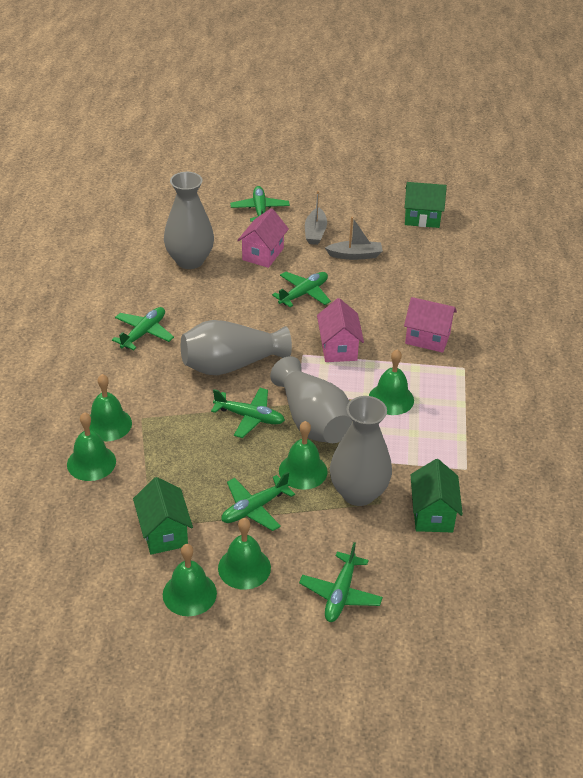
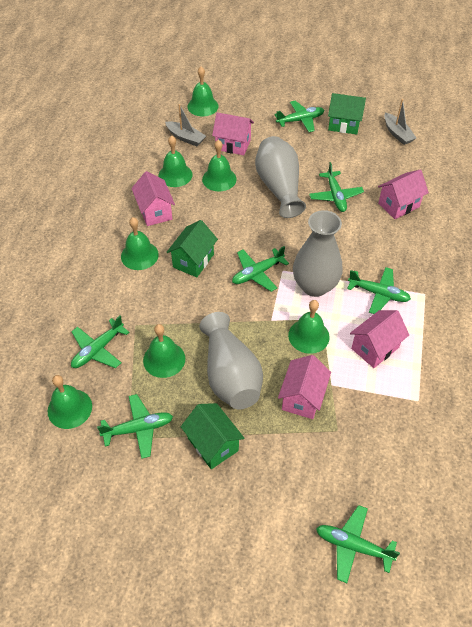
green bell: [67,412,116,481] [90,374,132,441] [163,544,217,616] [218,518,271,590] [279,421,328,490] [369,349,414,415] = 6 -> [48,375,92,429] [121,217,159,270] [143,324,185,378] [158,135,193,187] [187,67,219,116] [202,140,237,191] [288,300,330,354] = 7
green plane: [112,307,174,350] [211,388,285,438] [221,472,295,531] [230,186,290,222] [272,272,331,307] [299,542,383,622] = 6 -> [71,315,129,368] [97,394,173,459] [232,246,289,292] [275,101,324,132] [309,162,364,212] [316,505,400,583] [347,267,411,314] = 7
grey vase: [164,172,214,269] [181,320,292,375] [270,356,352,443] [330,396,392,506] = 4 -> [199,312,263,409] [255,136,306,218] [293,210,342,297] = 3
pink house: [237,208,289,268] [317,298,364,362] [404,297,457,353] = 3 -> [132,171,175,226] [212,112,254,155] [278,355,331,419] [350,310,409,368] [378,170,429,219] = 5

